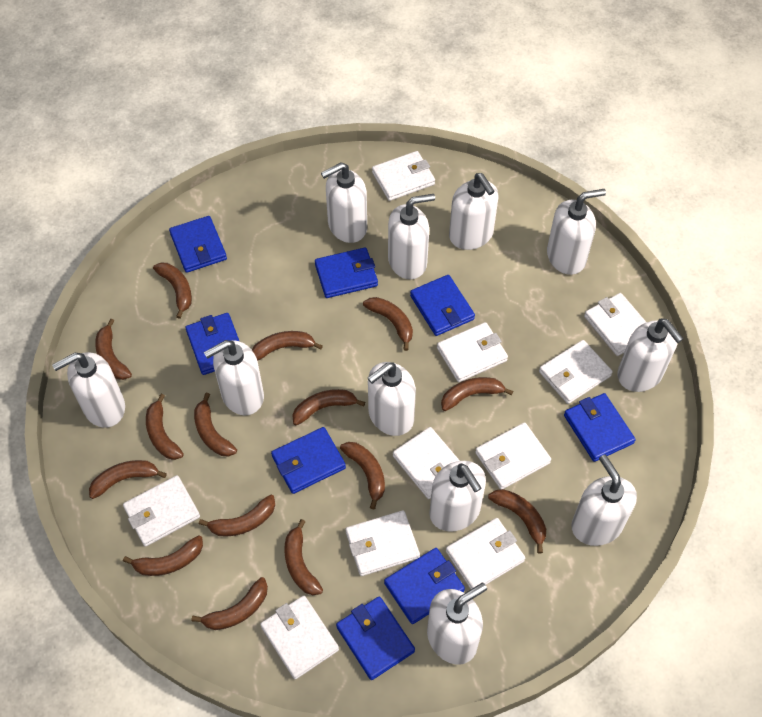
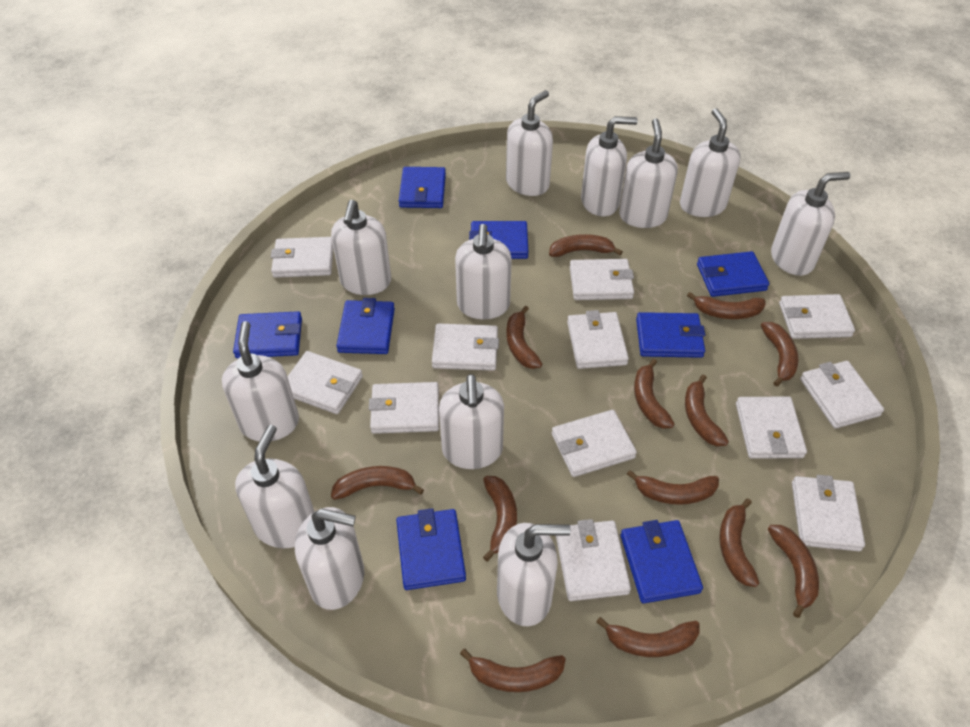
brown banana: [89,460,167,499] [95,319,132,380] [123,535,203,576] [146,394,184,460] [153,262,192,319] [191,577,268,630] [194,393,237,457] [199,495,275,537] [252,331,323,361] [284,519,323,595] [292,389,365,425] [340,442,385,509] [363,297,413,351] [441,377,513,411] [488,489,546,554] = 15 -> [331,466,424,500] [460,649,566,692] [483,476,517,562] [506,306,542,369] [549,234,623,257] [596,617,700,657] [627,470,719,505] [634,359,675,429] [685,374,729,446] [687,292,766,319] [719,498,759,587] [761,322,798,387] [768,525,819,618] = 13
white soap dispenser: [52,352,125,428] [204,340,264,415] [321,162,367,243] [368,362,416,436] [388,194,435,279] [427,582,487,665] [429,461,486,532] [449,173,499,250] [547,189,606,275] [571,455,637,546] [617,318,683,392] = 11 -> [222,321,299,441] [235,425,314,548] [295,507,364,610] [331,200,391,295] [439,374,504,469] [455,224,512,319] [497,523,571,626] [506,90,553,196] [581,116,638,216] [619,118,678,228] [680,108,741,217] [771,172,850,276] = 12
white wallet: [123,475,200,547] [260,596,339,679] [346,510,420,576] [372,151,435,201] [393,427,460,499] [437,322,508,382] [446,518,525,589] [475,422,551,490] [539,340,613,404] [584,293,647,356] = 10 -> [271,237,333,278] [287,351,363,414] [369,382,439,434] [432,323,499,371] [552,410,637,477] [556,519,631,601] [567,310,629,369] [570,259,634,300] [736,396,807,459] [779,294,855,339] [792,475,865,551] [800,361,884,429] = 12

